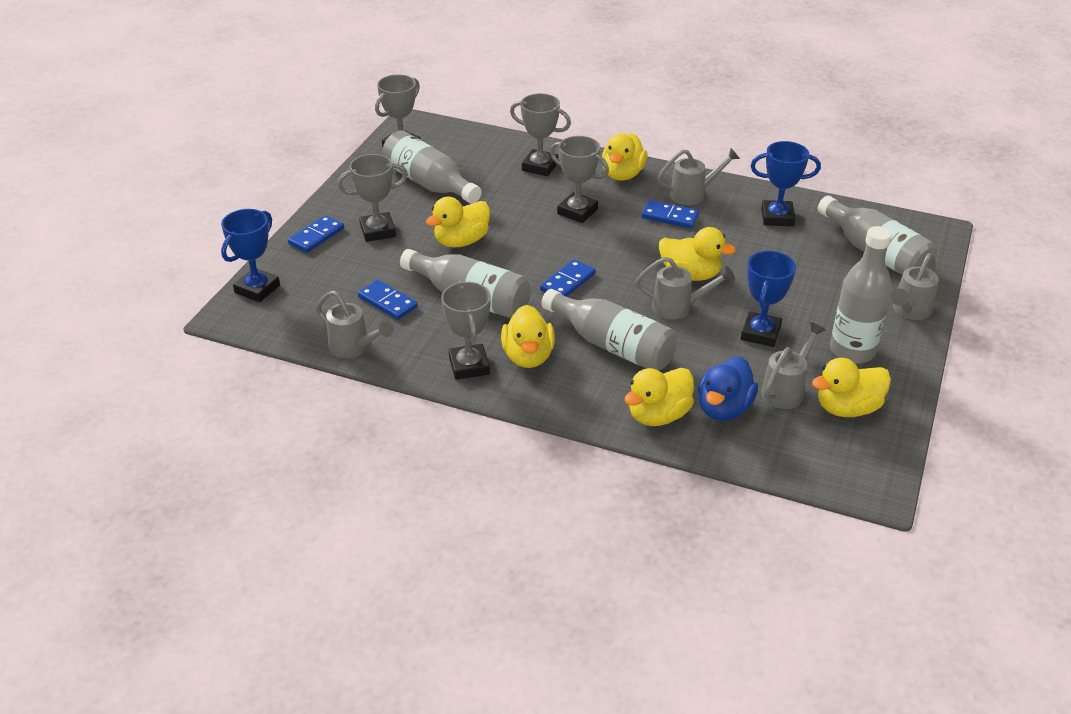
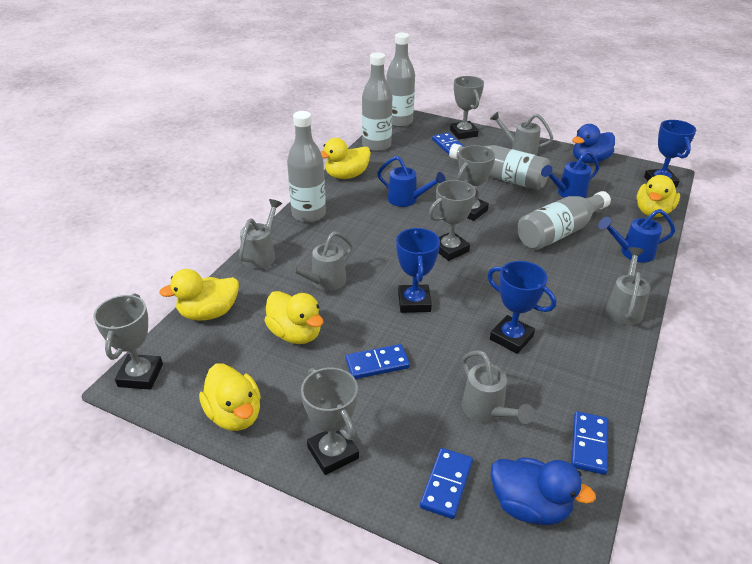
blue duck: [698,357,758,421] = 1 -> [491,457,596,525] [572,124,615,164] = 2
blue watering can: none = 0 -> [377,156,446,207] [541,151,599,198] [598,209,675,263] = 3
yellow duck: [426,197,490,247] [501,305,555,368] [602,133,647,181] [624,368,694,426] [659,227,736,281] [812,358,891,417] = 6 -> [159,269,239,321] [199,363,261,431] [264,291,324,344] [321,138,371,179] [637,175,680,217] = 5

